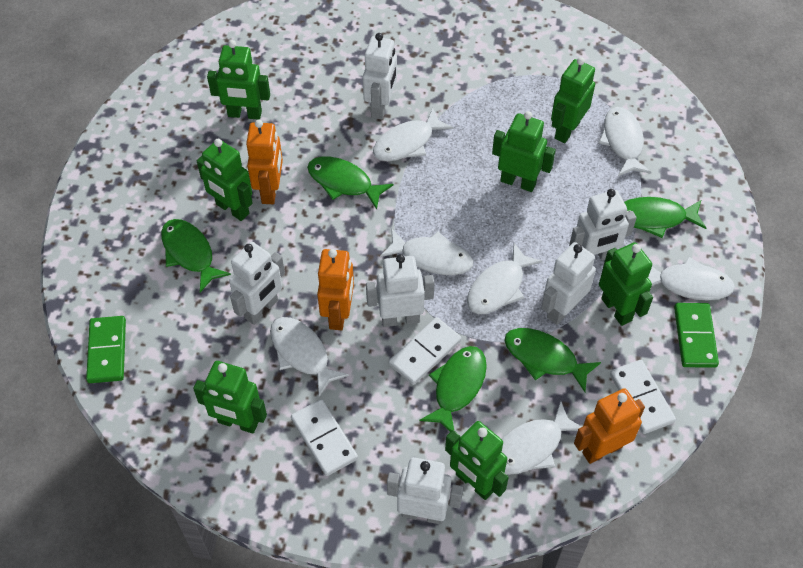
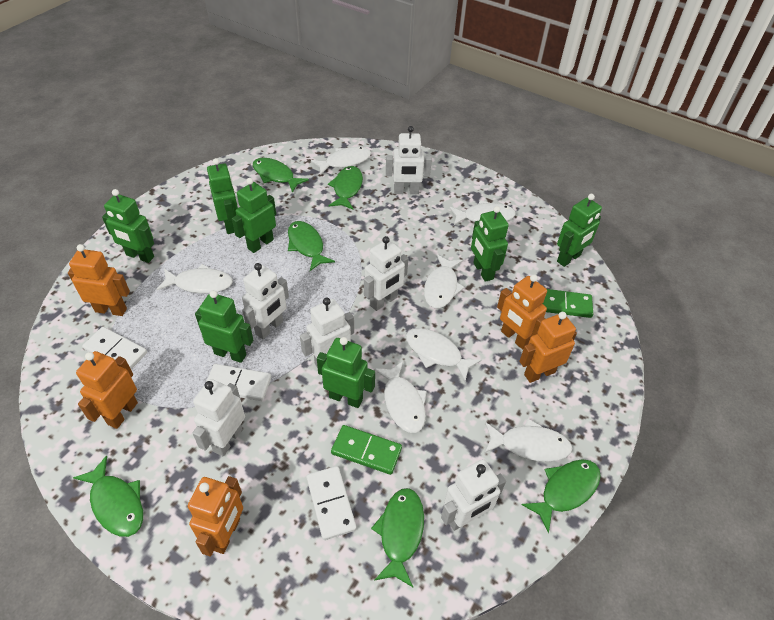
green fish: [161,219,231,292] [307,157,393,210] [419,346,487,432] [504,328,601,392] [624,197,706,238] = 5 -> [73,455,143,537] [253,158,309,193] [288,221,335,271] [328,166,363,209] [371,488,424,587] [522,459,601,533] = 6
orange robot: [246,120,283,204] [317,249,354,330] [574,388,645,464] = 3 -> [68,244,130,316] [76,351,138,429] [188,476,243,557] [497,274,547,349] [519,312,577,383] = 5

